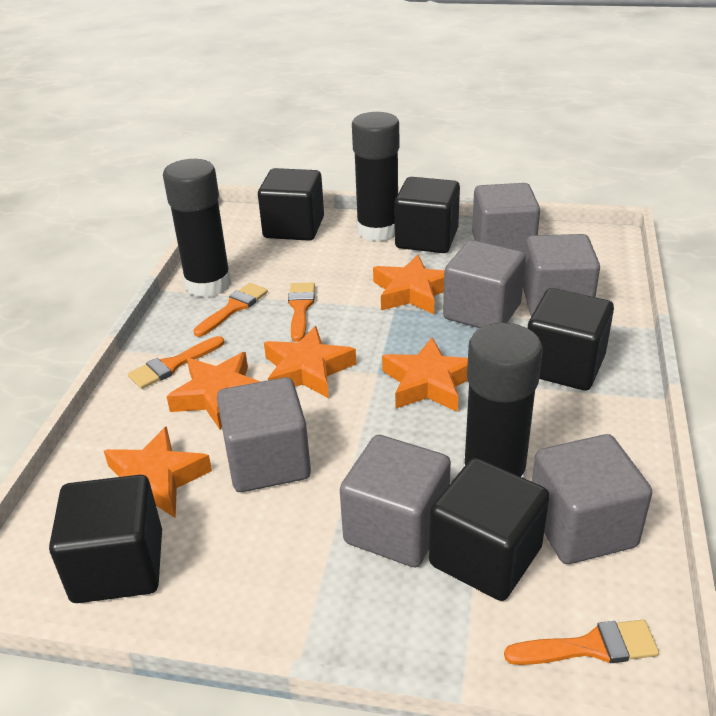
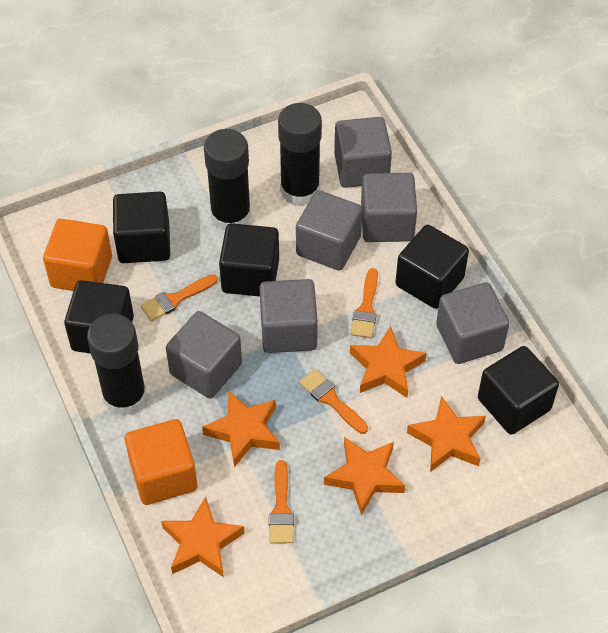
orange cube: none = 0 -> [43,219,112,291] [125,419,197,505] = 2

